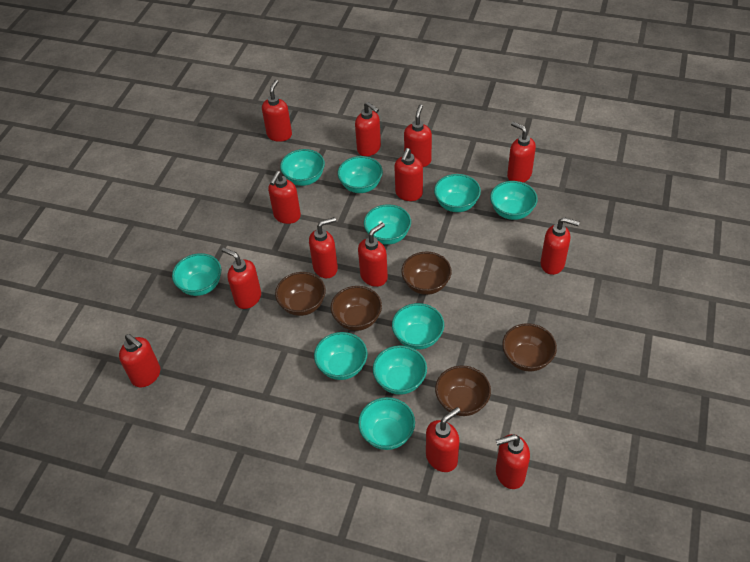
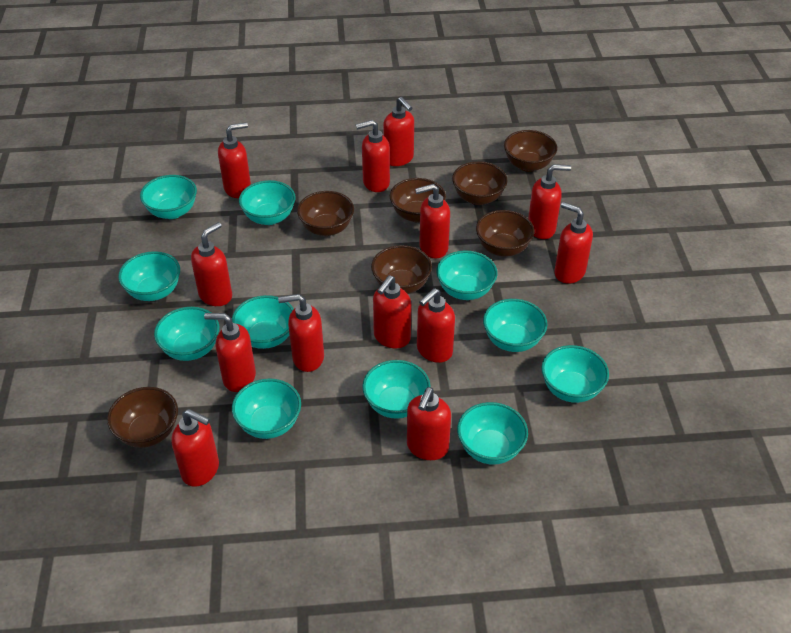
brown bowl: [275,272,326,316] [331,286,382,331] [401,252,452,295] [435,366,491,416] [502,323,557,371] = 5 -> [107,387,178,448] [297,191,354,236] [371,245,432,294] [390,178,446,223] [452,161,508,205] [476,210,534,257] [504,130,557,172] = 7
turquoise bowl: [172,253,221,296] [280,149,325,186] [314,332,368,380] [338,156,383,193] [358,397,415,450] [364,204,411,245] [373,345,427,395] [392,303,444,350] [434,174,481,212] [490,181,538,220] = 10 -> [118,251,180,301] [140,175,197,219] [154,307,219,361] [232,295,294,349] [232,379,301,439] [239,180,295,225] [362,360,431,419] [436,250,497,300] [457,402,528,465] [483,299,548,352] [541,345,609,403] = 11

